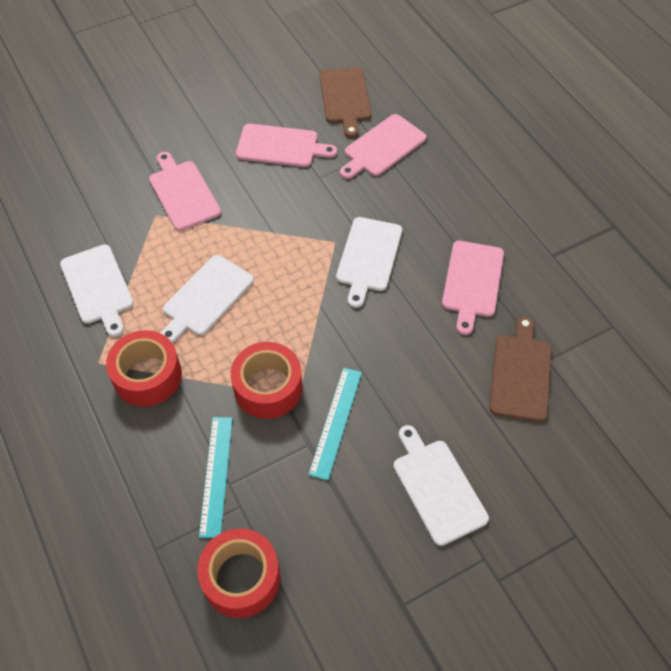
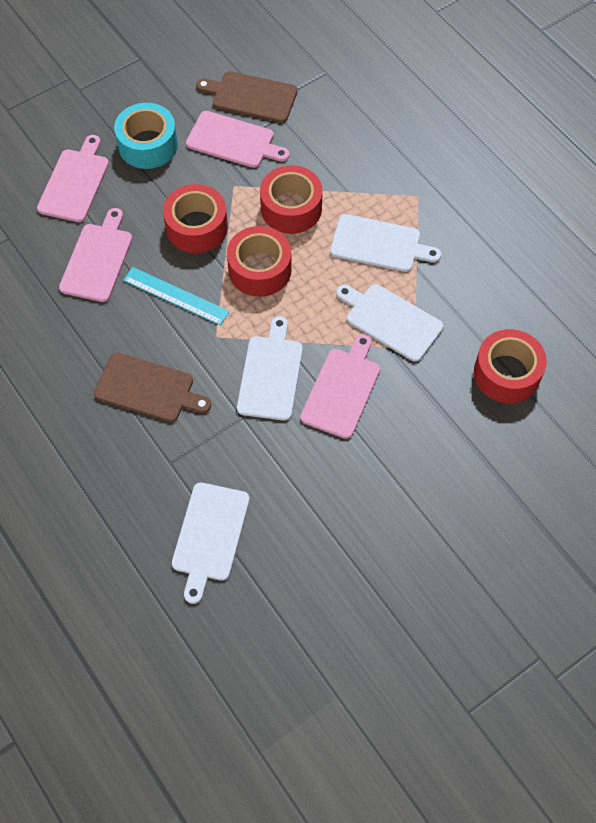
red tape: [106,330,182,407] [197,528,280,618] [231,342,302,419] = 3 -> [163,184,228,253] [227,226,292,297] [260,165,323,234] [474,329,547,404] = 4
turquoise ruler: [199,417,233,538] [308,368,362,480] = 2 -> [123,267,230,325] = 1
turquoise tape: none = 0 -> [114,103,178,169] = 1

